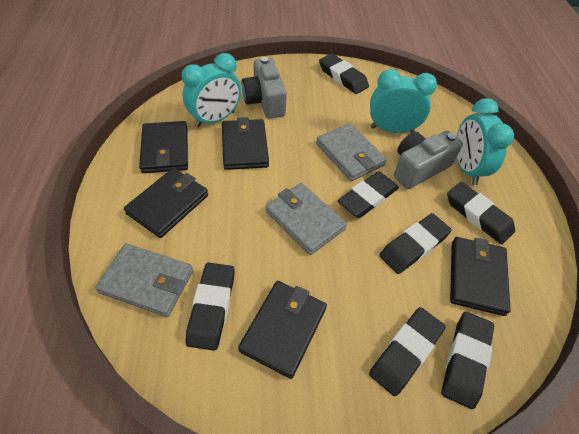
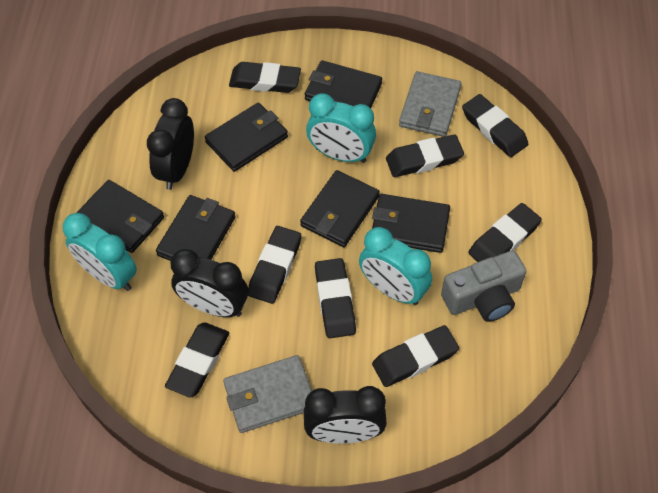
black clock: none = 0 -> [147,98,194,190] [170,249,248,317] [304,386,387,444] = 3
black eraser: [186,263,235,351] [319,54,369,94] [338,171,399,218] [369,307,446,396] [379,213,452,274] [441,312,494,409] [447,182,515,244] = 7 -> [165,322,229,398] [229,62,301,93] [248,226,301,304] [315,258,356,338] [372,325,459,387] [386,134,464,177] [462,94,528,157] [468,203,542,262] = 8
black wallet: [124,168,208,238] [139,121,188,173] [222,117,269,170] [238,281,327,379] [450,237,511,316] = 5 -> [76,180,164,253] [156,195,236,261] [205,103,288,172] [300,170,380,247] [305,60,382,108] [372,194,450,253] = 6
grey camera: [242,57,287,118] [394,131,463,189] = 2 -> [441,250,526,322] = 1
grey wallet: [95,243,193,317] [265,183,347,255] [316,123,387,181] = 3 -> [223,355,312,433] [399,71,462,137] = 2

